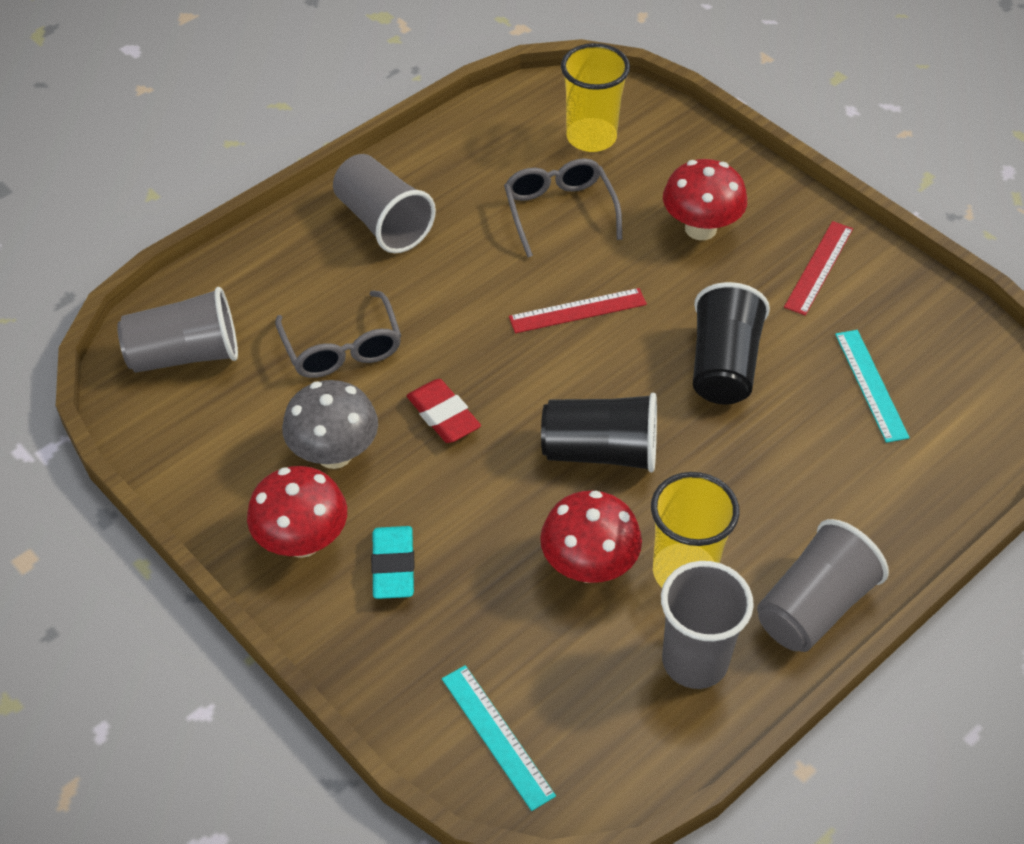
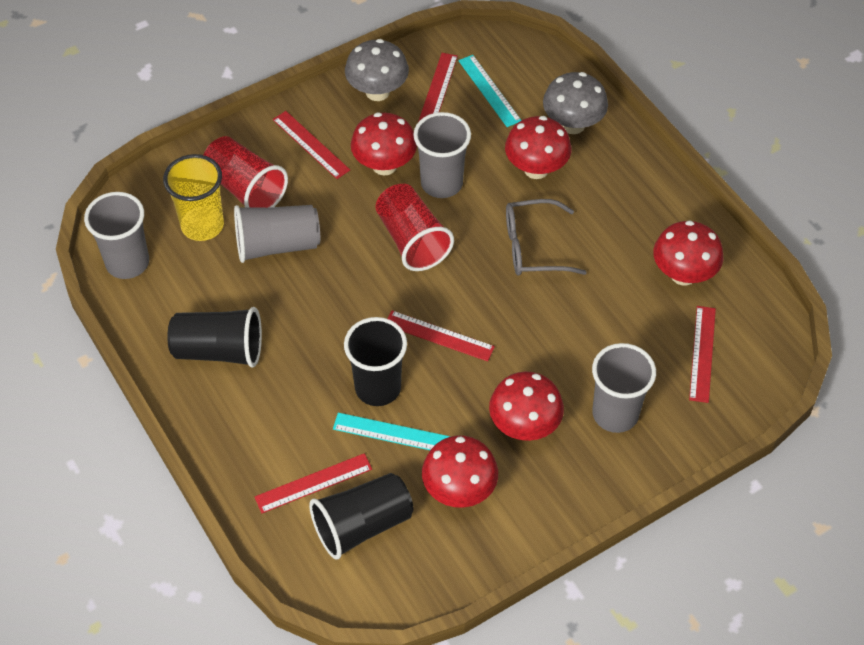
black cup: [541,393,657,472] [693,282,770,404] = 2 -> [167,307,262,368] [309,473,413,560] [344,317,407,406] = 3
grey glasses: [275,290,401,378] [504,158,622,257] = 2 -> [506,199,587,276] = 1
grey mushroom: [282,380,378,469] = 1 -> [345,39,409,101] [543,72,608,134] = 2
red cup: none = 0 -> [204,136,288,208] [375,184,454,271] = 2
red eraser: [407,379,481,443] = 1 -> none = 0
red mushroom: [247,466,347,558] [540,491,642,583] [663,159,747,240] = 3 -> [351,113,417,176] [422,436,498,508] [489,372,564,441] [505,116,571,179] [653,220,723,286] = 5
red ruler: [509,288,647,333] [784,221,853,316] = 2 -> [255,453,372,513] [273,111,350,179] [388,310,495,361] [418,53,458,122] [689,306,716,403] = 5
turquoise eraser: [371,526,415,599] = 1 -> none = 0
yellow cup: [561,43,630,152] [651,472,739,587] = 2 -> [163,154,224,241] = 1

